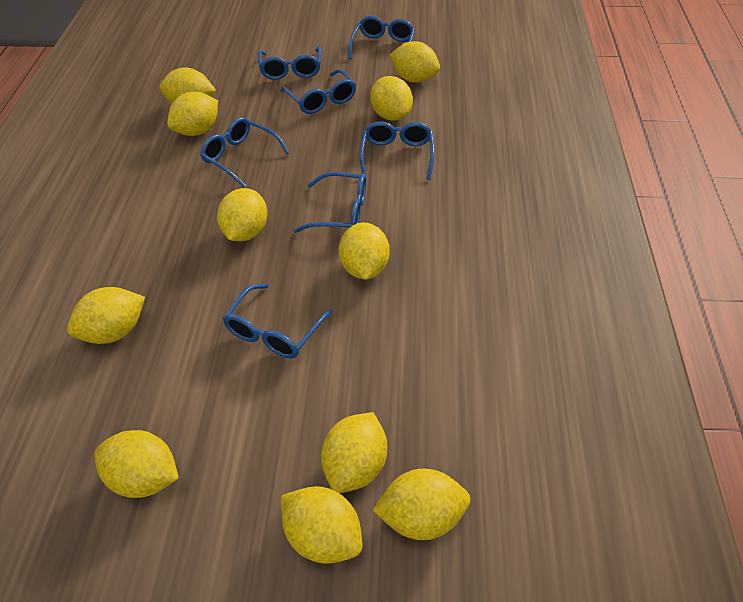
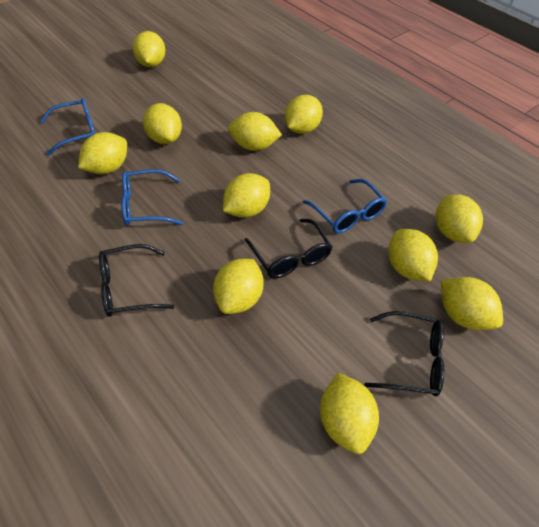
black glasses: none = 0 -> [99,244,174,317] [245,219,332,278] [364,311,444,397] = 3
blue glasses: [200,117,289,188] [223,284,333,359] [258,46,321,80] [281,69,356,114] [293,172,366,233] [349,16,415,59] [360,121,435,180] = 7 -> [40,98,95,156] [121,169,183,226] [303,179,387,233] = 3

